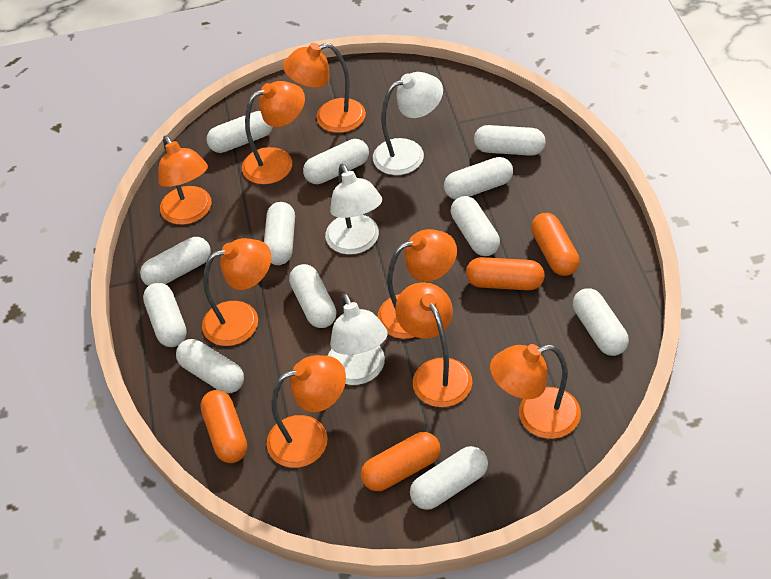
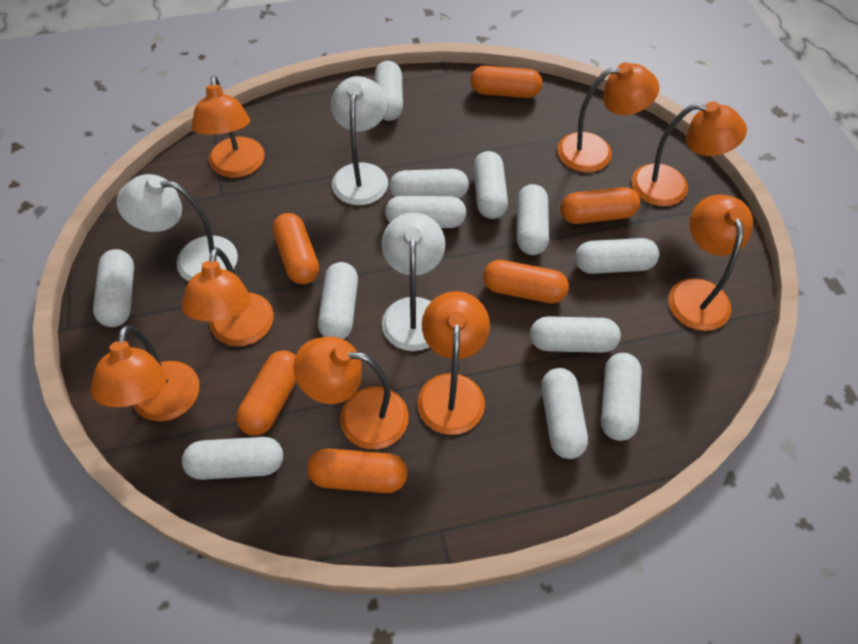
orange capsule: [200,390,247,463] [361,432,441,491] [466,257,545,290] [531,213,580,276] = 4 -> [236,350,297,436] [272,213,319,284] [307,449,407,493] [471,65,542,98] [483,260,569,303] [560,187,640,224] = 6

